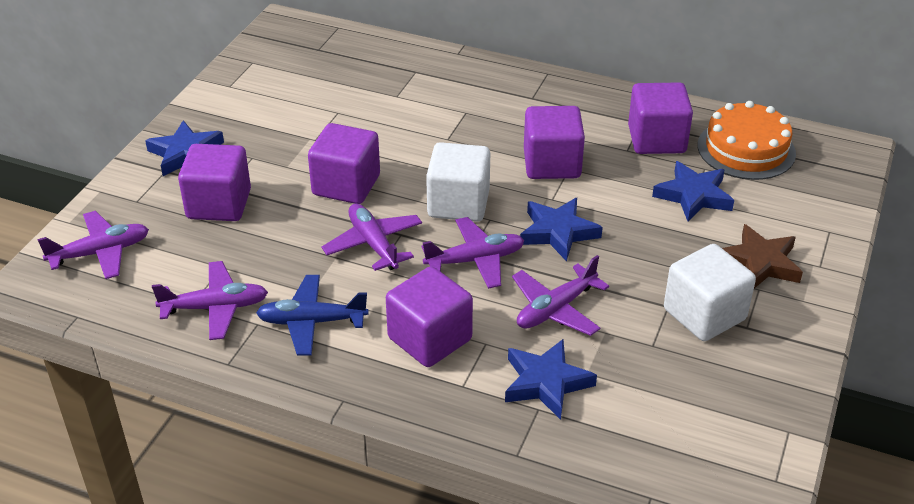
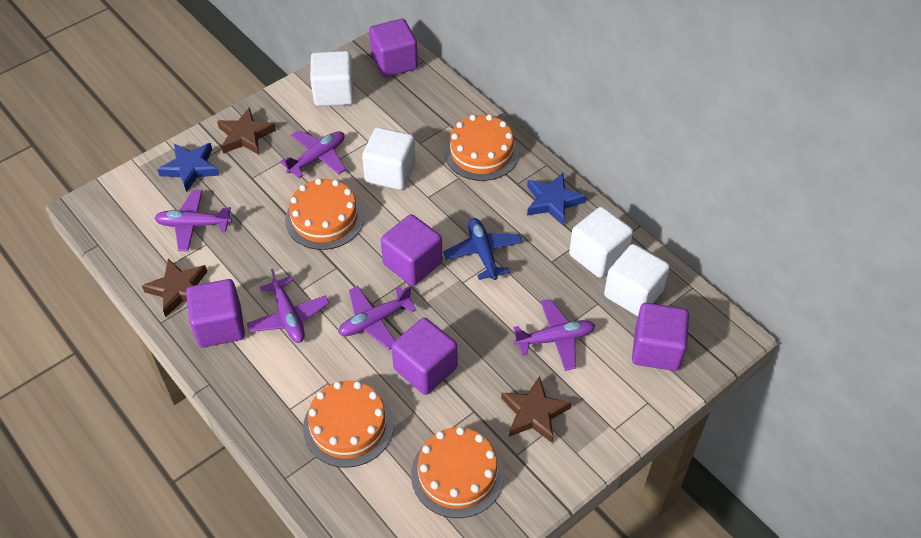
blue star: [145,120,224,176] [505,339,597,420] [520,198,603,261] [652,161,734,221] = 4 -> [157,143,219,192] [527,173,586,226] = 2
brown star: [722,224,803,288] = 1 -> [142,258,207,317] [217,107,276,155] [501,376,571,443] = 3
orange cake: [697,101,796,180] = 1 -> [285,178,364,250] [303,381,394,468] [411,427,504,518] [444,114,519,181] = 4
white cube: [426,142,490,222] [664,244,756,341] = 2 -> [310,51,354,106] [362,127,416,190] [569,207,633,278] [604,244,670,316] = 4

